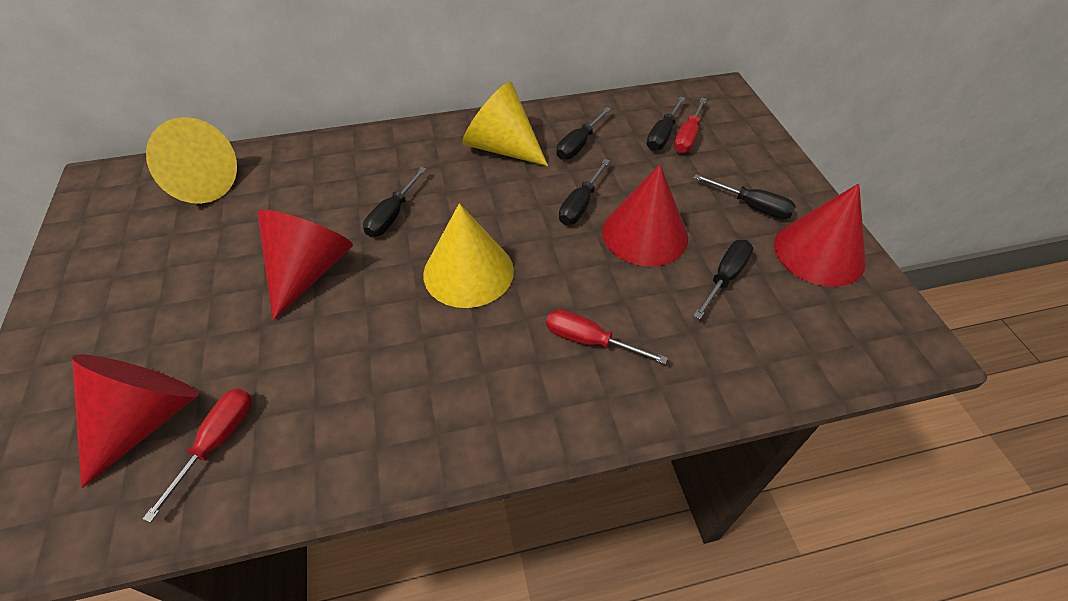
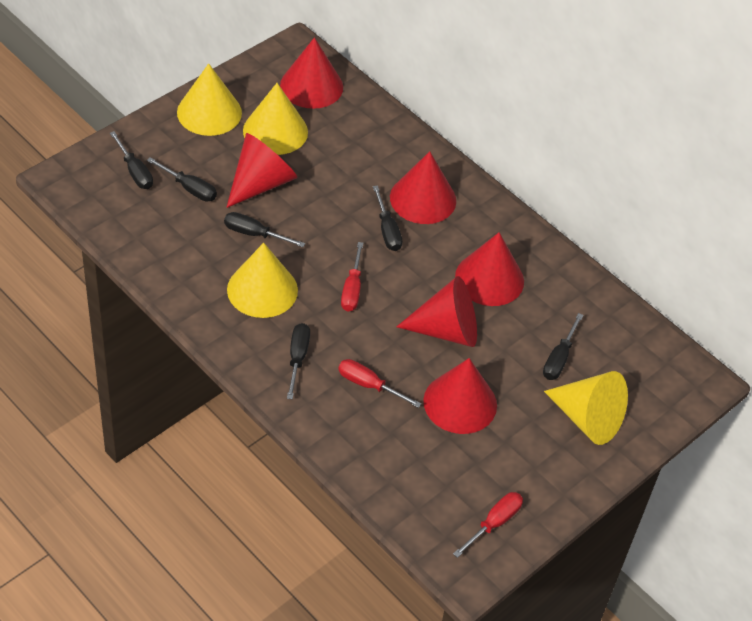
red cone: [72,355,199,488] [257,210,353,321] [602,165,688,267] [774,183,866,287] = 4 -> [226,133,298,208] [280,37,343,109] [390,151,456,224] [396,276,477,347] [423,358,497,434] [455,232,524,306] = 6
yellow cone: [146,117,237,204] [423,203,514,308] [462,82,548,166] = 3 -> [177,64,242,136] [227,243,298,318] [243,83,308,155] [544,371,628,445] = 4

